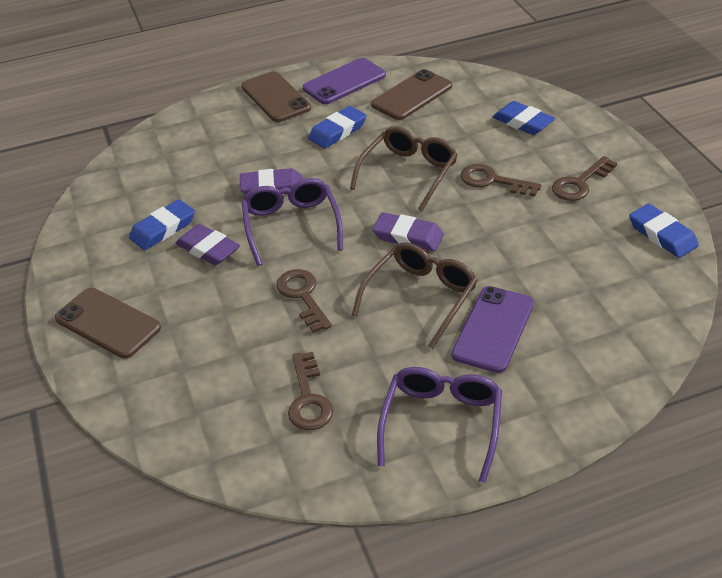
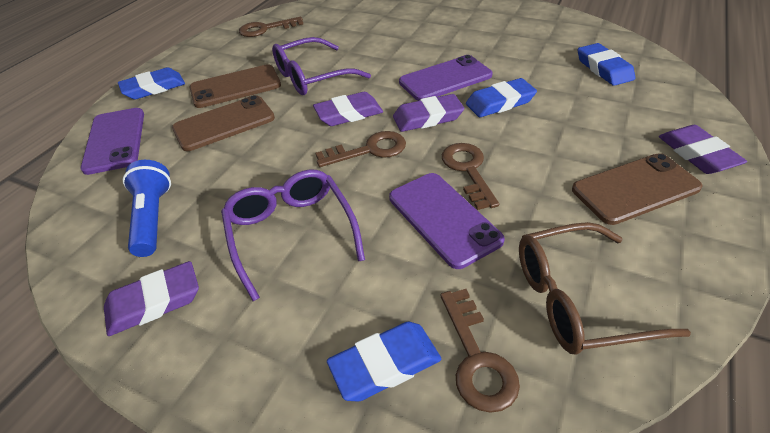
blue flashlight: none = 0 -> [123,160,171,257] = 1
brown glasses: [350,126,458,211] [352,243,478,349] = 2 -> [519,222,691,355] = 1
purple eraser: [175,224,240,266] [240,168,303,195] [372,212,444,252] = 3 -> [104,261,199,336] [313,92,383,126] [393,94,464,132] [659,125,747,174] = 4
purple phone: [303,58,386,104] [452,286,534,373] = 2 -> [80,108,144,175] [389,173,505,269] [399,55,492,101] = 3

